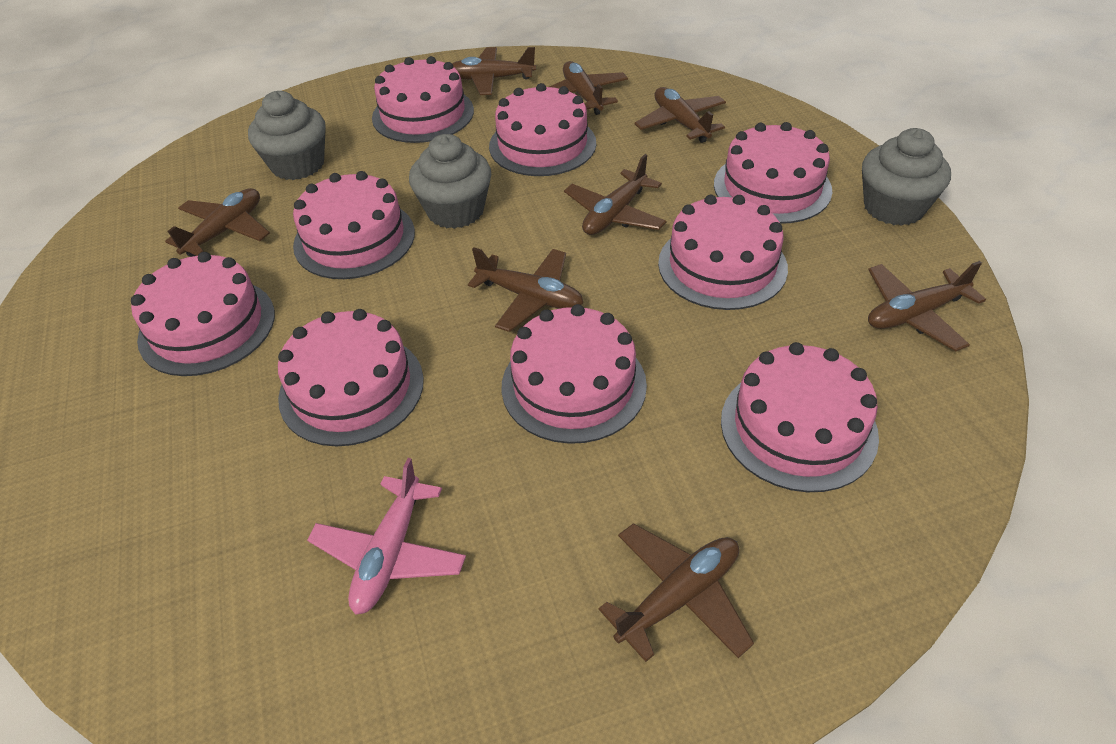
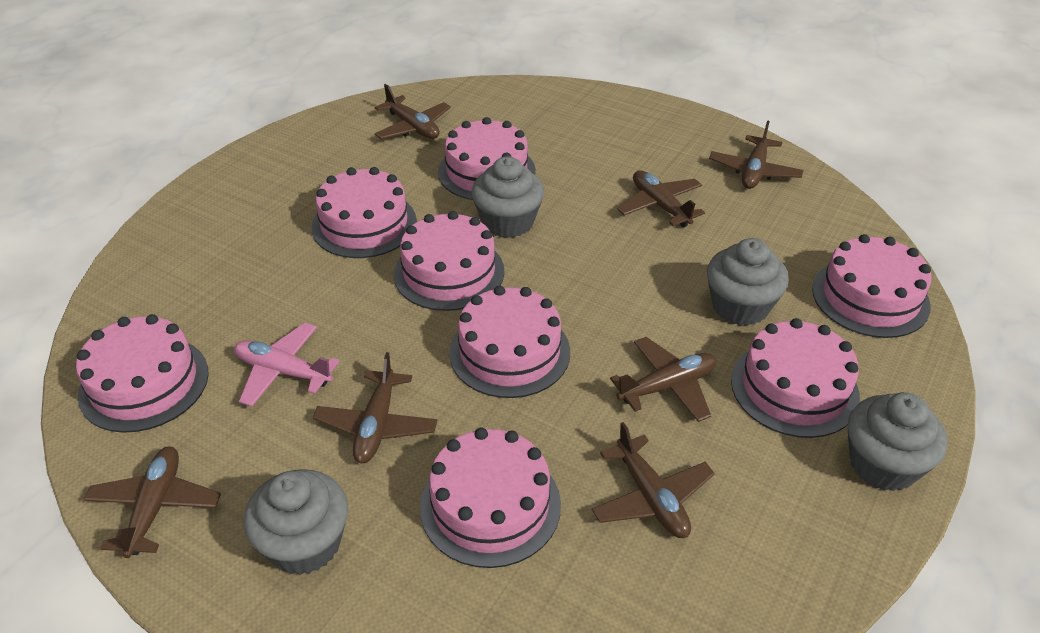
brown plane: [165,188,270,257] [452,47,536,95] [468,247,583,332] [549,61,628,115] [564,154,667,235] [599,523,754,662] [634,87,726,143] [868,261,986,351] = 8 -> [84,446,221,558] [313,352,438,463] [375,84,451,139] [592,422,715,538] [610,337,716,422] [617,170,705,227] [709,120,804,189] = 7
grey cupcake: [248,91,326,180] [409,134,491,229] [862,128,951,226] = 3 -> [244,469,348,575] [472,156,544,238] [707,238,789,326] [848,392,947,491] = 4
pink cake: [131,252,275,376] [278,309,424,447] [293,171,415,279] [372,56,474,143] [489,83,596,176] [502,304,647,444] [658,195,788,310] [714,122,832,224] [721,342,879,492] = 9 -> [76,314,209,433] [311,167,417,258] [394,211,504,311] [420,428,561,568] [438,117,536,200] [449,286,570,398] [731,318,860,438] [812,234,931,338] = 8

